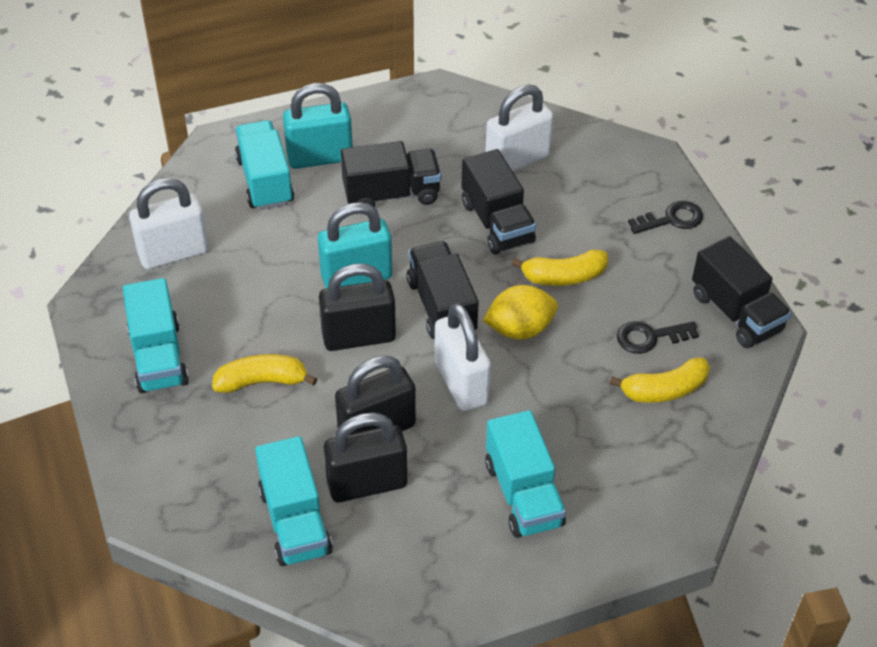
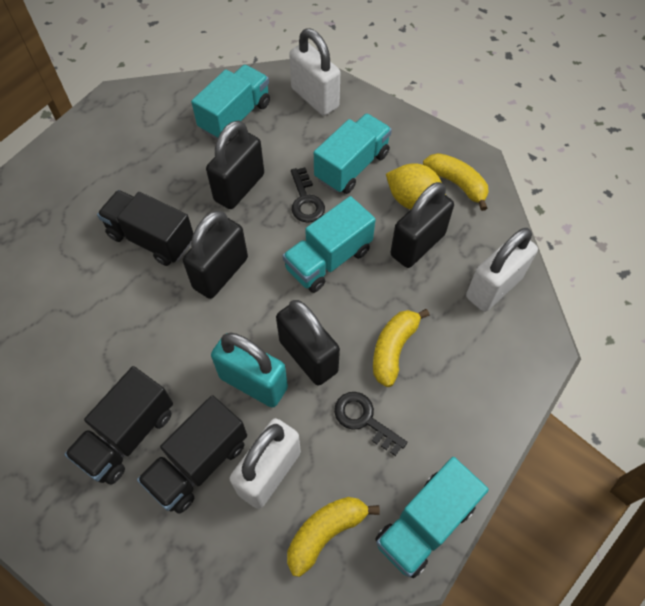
black padlock: [319,264,396,351] [324,412,407,503] [335,355,416,434] = 3 -> [183,210,248,299] [206,120,264,209] [276,300,340,386] [391,182,454,268] = 4
black truck: [341,141,441,207] [407,241,479,339] [461,149,536,254] [692,236,792,348] = 4 -> [64,366,173,485] [97,190,194,266] [137,395,247,514] = 3
turquoise padlock: [283,83,353,169] [318,202,392,289] = 2 -> [211,332,288,408] = 1

